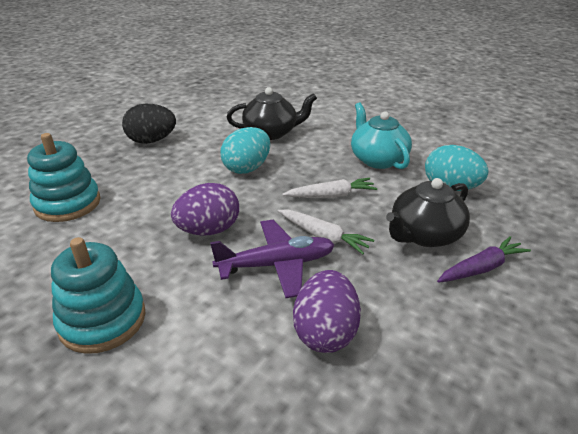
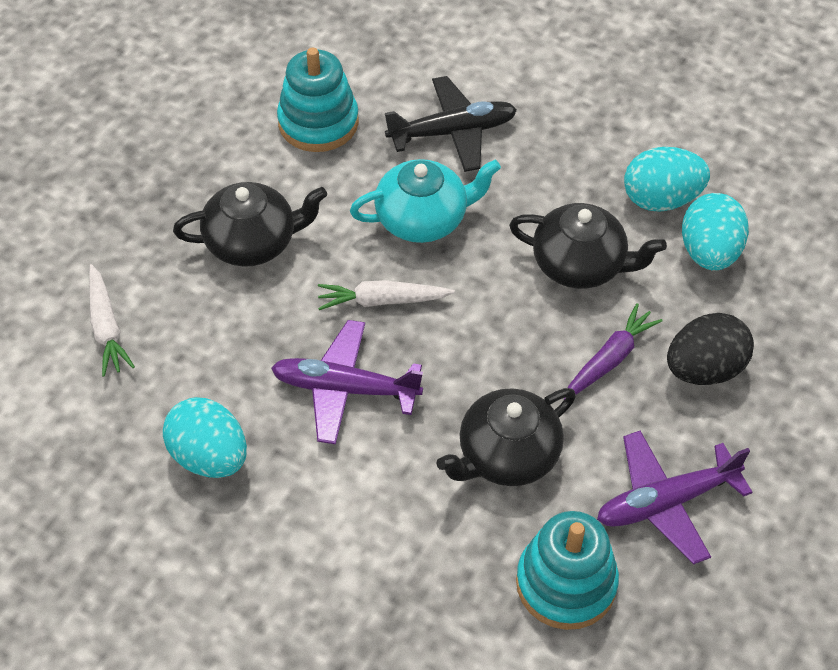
black plane: none = 0 -> [385,76,517,172] = 1
black teapot: [227,87,317,140] [386,178,470,247] = 2 -> [173,182,327,267] [436,388,576,486] [509,203,667,289] = 3
purple egg: [171,183,239,236] [293,270,361,353] = 2 -> none = 0
purple plane: [210,220,334,298] = 1 -> [271,320,423,444] [597,431,753,565] = 2
turquoise egg: [221,127,270,174] [425,145,489,191] = 2 -> [163,397,247,478] [624,147,710,212] [682,193,749,271] = 3

